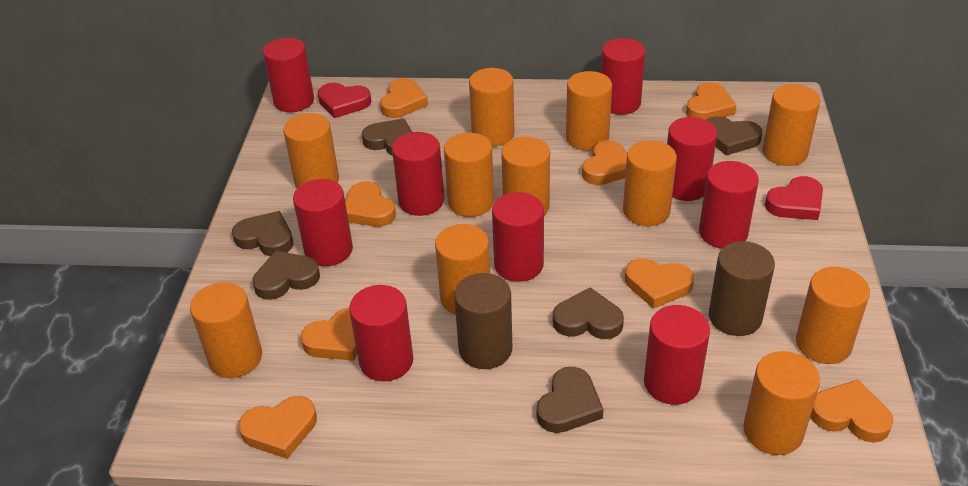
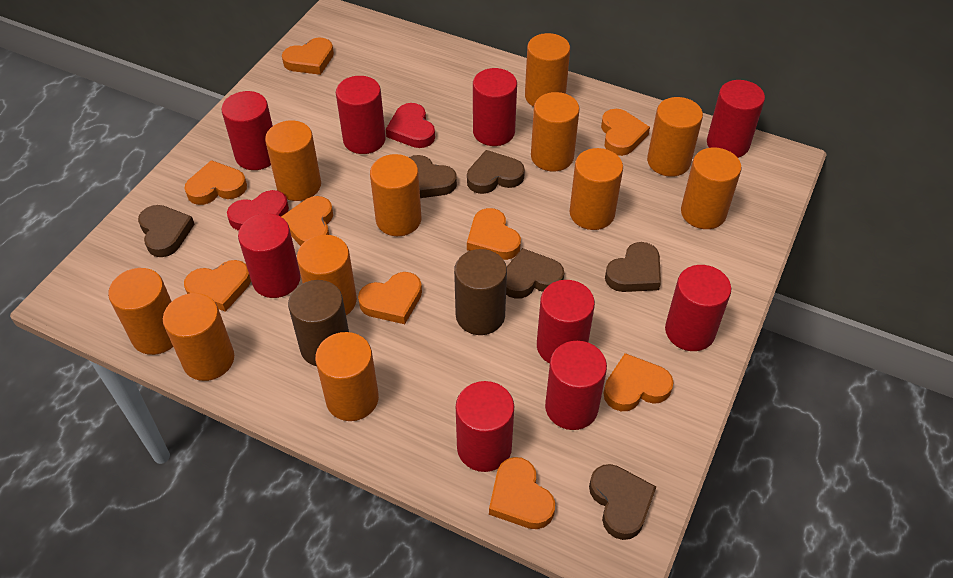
orange heart: [238,396,317,459] [301,307,357,361] [345,181,396,227] [380,78,428,118] [582,140,627,185] [625,258,694,309] [686,82,737,120] [810,380,893,443] = 8 -> [184,160,247,205] [184,260,251,312] [281,196,333,246] [282,38,334,75] [358,272,422,324] [467,208,521,260] [489,457,555,529] [601,109,650,156] [603,353,674,411] = 9

